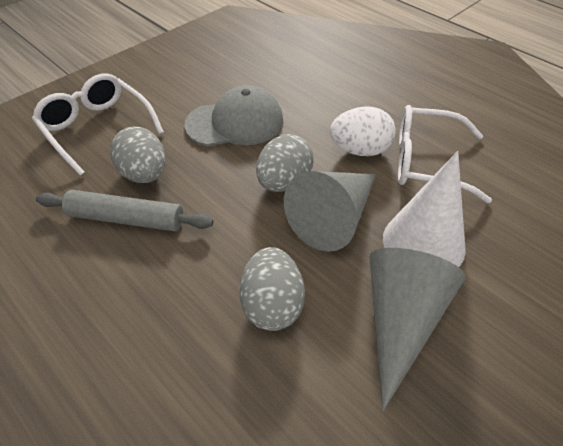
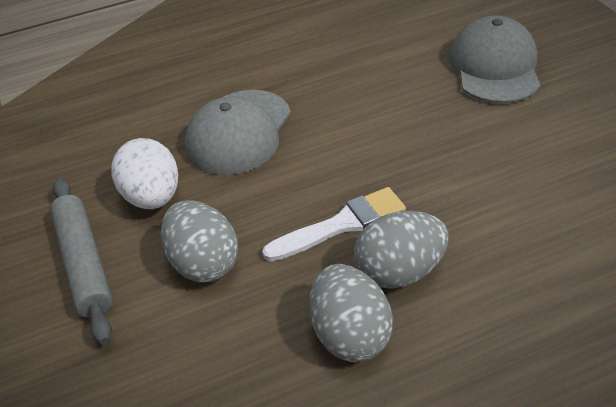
grey cap: [184,85,284,146] = 1 -> [185,90,291,175] [449,15,541,104] = 2
grey cone: [284,171,376,252] [369,248,465,411] = 2 -> none = 0
white brush: none = 0 -> [262,187,406,261] = 1
white cone: [383,151,466,267] = 1 -> none = 0
white glasses: [32,74,164,175] [398,105,492,203] = 2 -> none = 0

